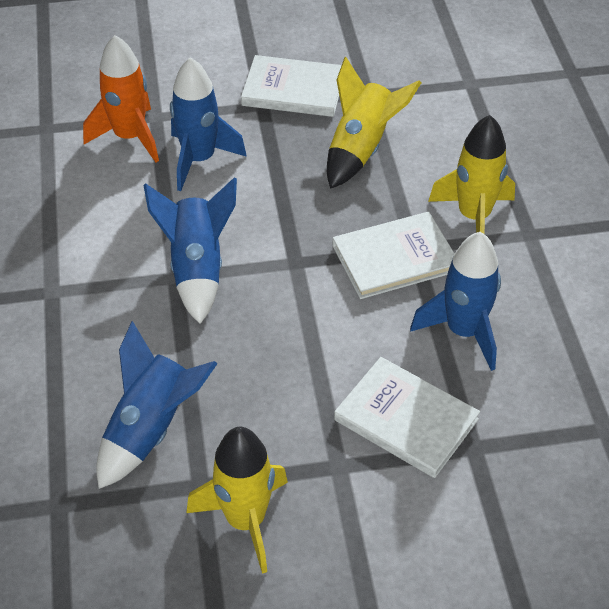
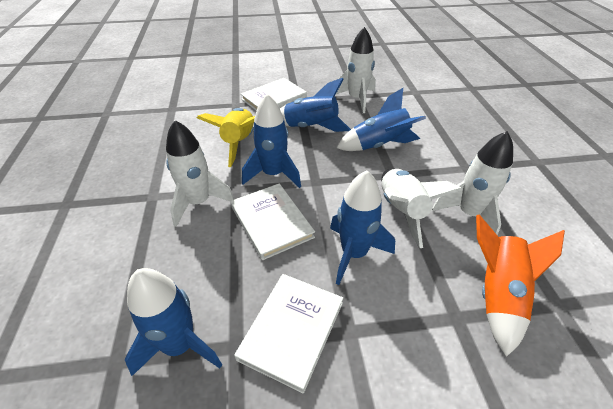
blue rocket: [96,321,218,489] [144,177,237,324] [170,57,247,191] [410,232,501,371] = 4 -> [125,268,222,376] [242,94,301,188] [280,78,351,132] [330,170,395,285] [337,88,426,151] = 5
white rocket: none = 0 -> [166,120,234,227] [336,27,376,113] [381,169,462,248] [432,131,513,235] = 4
yellow rocket: [186,427,288,574] [327,57,421,189] [428,115,515,234] = 3 -> [197,108,255,167] = 1

